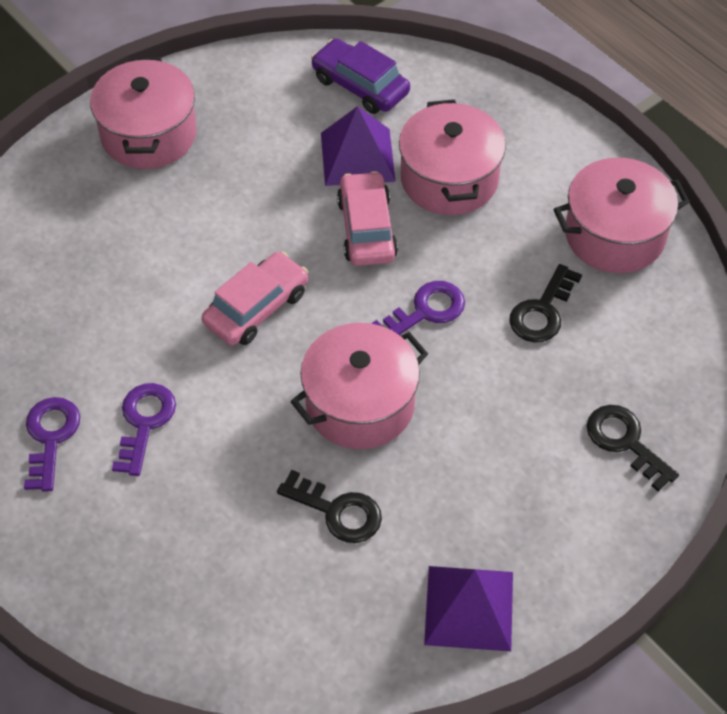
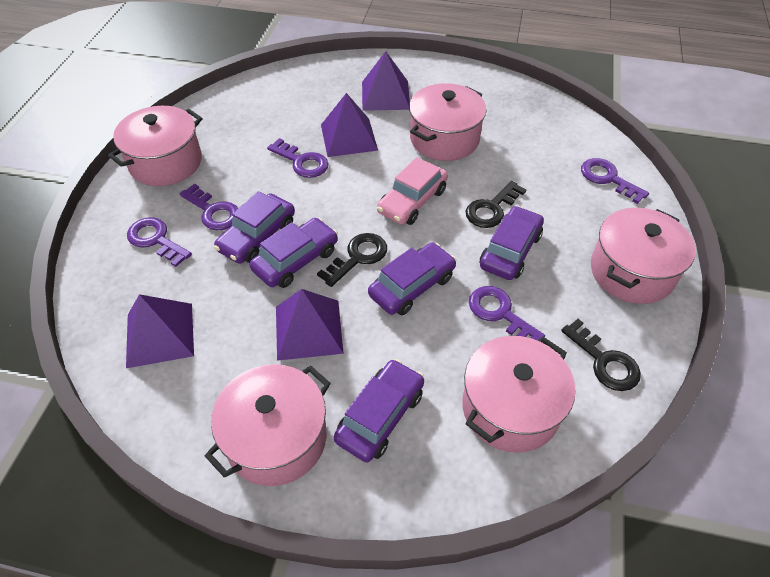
pink car: [202,252,308,345] [337,171,398,266] = 2 -> [377,157,448,225] = 1
pink pot: [90,57,197,169] [291,323,428,449] [399,99,506,215] [554,158,690,273] = 4 -> [108,106,202,186] [205,364,331,486] [409,83,486,161] [462,336,575,453] [591,208,696,304] = 5
purple car: [311,38,410,114] = 1 -> [214,191,295,264] [250,218,338,288] [334,359,424,463] [368,243,456,315] [480,206,544,280] = 5
purple key: [24,397,80,492] [112,383,176,476] [371,281,465,335] = 3 -> [127,217,192,267] [179,184,238,230] [267,138,328,178] [469,286,545,340] [581,158,649,204] = 5
purple pyramid: [321,106,396,186] [424,566,513,651] = 2 -> [126,294,194,368] [276,289,344,361] [321,93,378,157] [362,51,410,111] = 4

